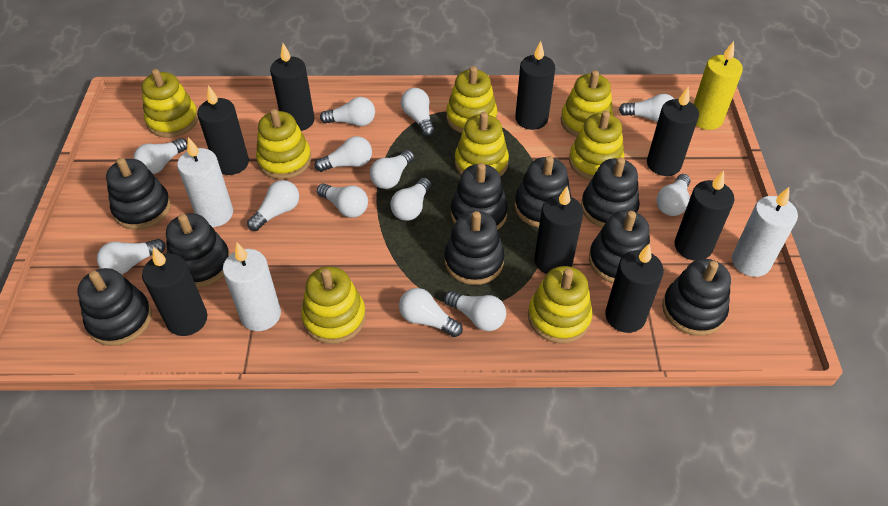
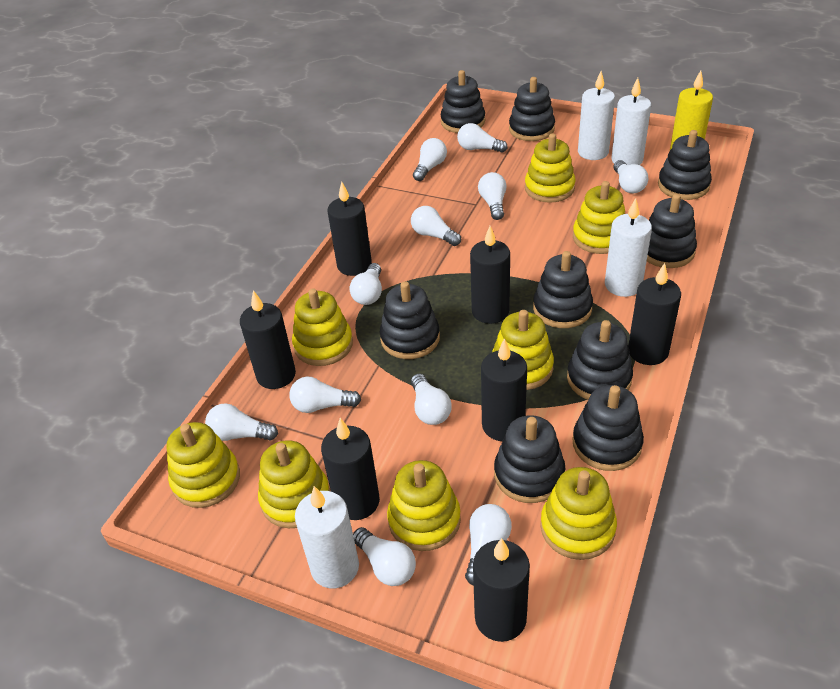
black candle: [142,247,208,336] [197,85,249,175] [270,43,314,131] [515,41,555,130] [535,186,583,274] [605,243,664,333] [647,87,699,176] [674,171,735,260] = 8 -> [240,290,296,389] [321,418,380,520] [327,182,372,276] [470,226,510,324] [473,538,530,642] [481,338,527,441] [628,263,681,365] = 7
white candle: [177,137,233,227] [223,243,281,331] [732,187,798,277] = 3 -> [295,486,359,588] [578,71,615,160] [605,198,652,297] [611,78,651,165] = 4
white light bulb: [97,239,166,275] [133,138,187,174] [247,180,299,231] [315,136,372,172] [317,183,368,218] [320,97,375,126] [370,150,414,189] [390,178,431,221] [399,288,463,337] [401,88,435,137] [444,291,506,331] [619,94,674,122] [657,174,691,216] = 13 -> [205,403,278,441] [289,377,361,413] [350,263,382,305] [353,527,416,586] [411,206,461,246] [411,374,452,425] [413,138,447,181] [457,123,508,153] [465,504,512,585] [478,172,507,220] [613,160,648,193] = 11

